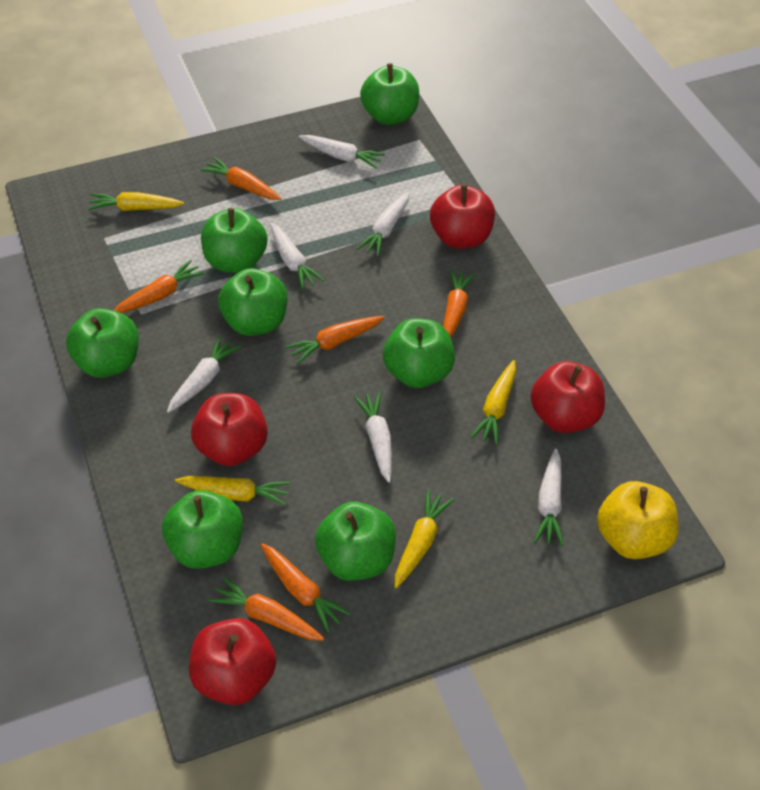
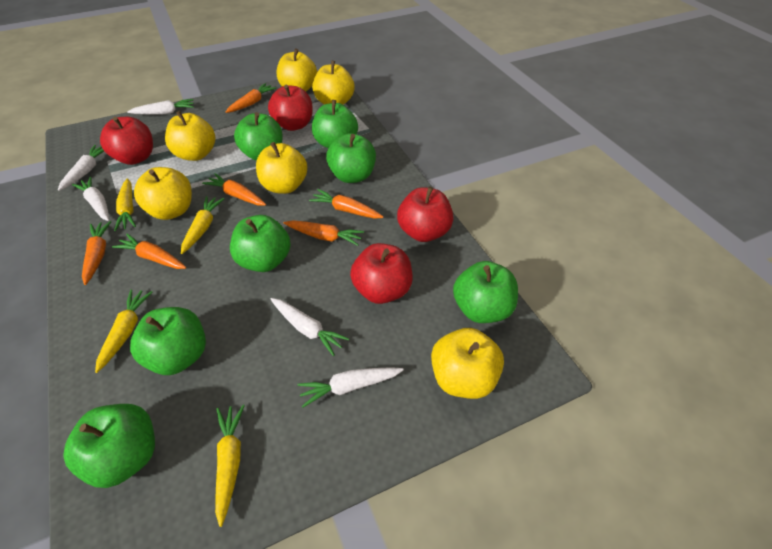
white carrot: [167,336,241,413] [270,223,325,290] [299,135,385,168] [354,392,392,483] [356,192,410,256] [534,448,564,546] = 6 -> [58,145,104,191] [72,177,109,221] [127,99,194,115] [271,298,349,356] [297,367,404,407] = 5
yellow apple: [597,481,679,559] = 1 -> [134,167,192,220] [165,111,215,161] [256,142,307,194] [277,49,317,92] [312,60,354,105] [431,328,504,399] = 6

